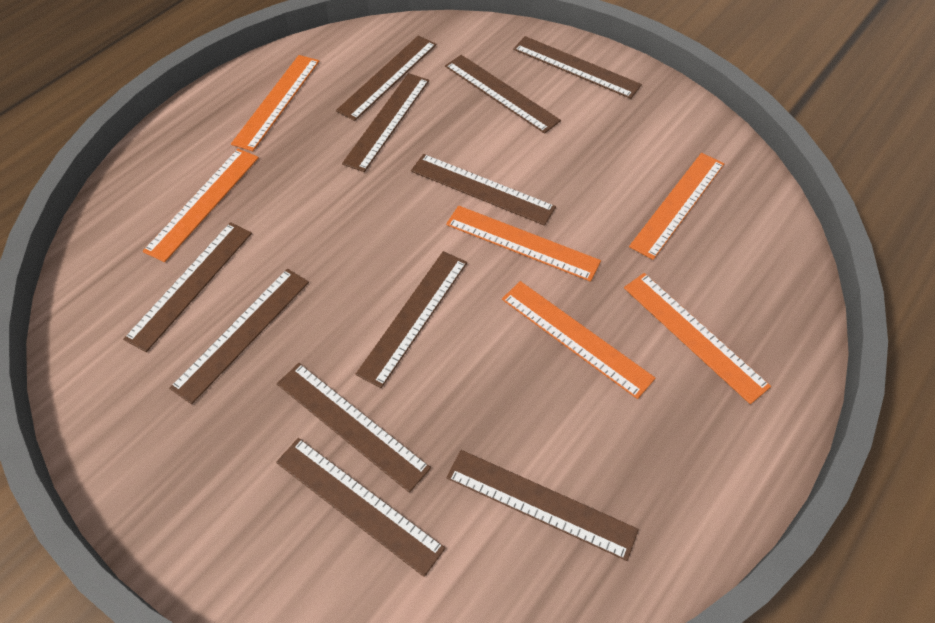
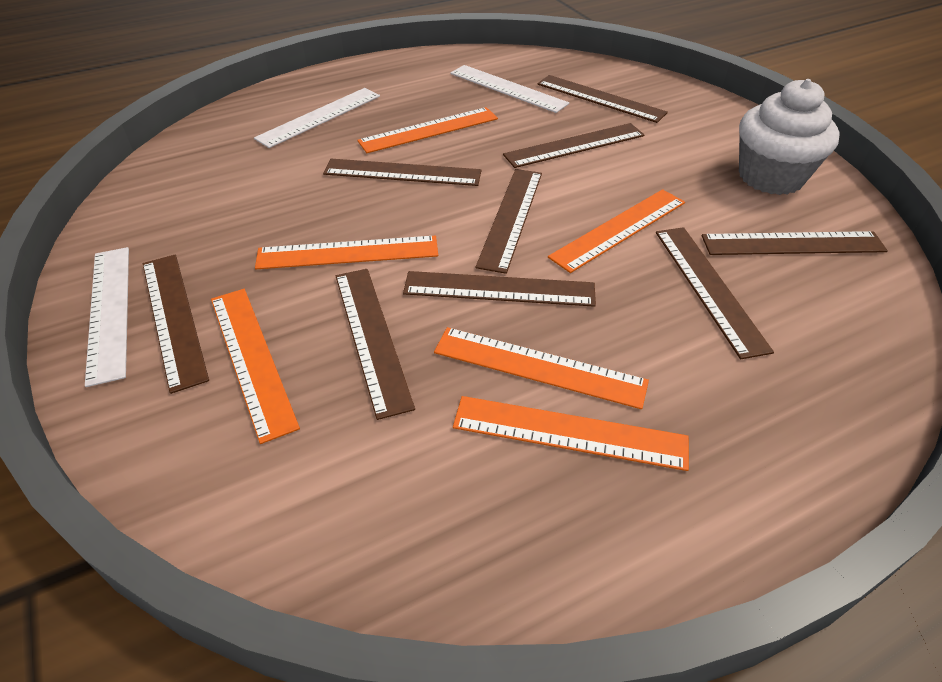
brown ruler: [123,222,252,352] [169,269,309,404] [276,438,445,577] [277,363,431,492] [336,36,437,121] [342,73,429,172] [355,251,467,388] [411,154,556,226] [445,55,561,133] [447,450,639,561] [513,36,642,99] = 11 -> [143,255,209,394] [323,159,481,186] [336,269,415,420] [403,271,596,307] [475,169,542,274] [503,123,644,168] [537,75,668,123] [656,227,774,359] [702,231,888,255] = 9
white cupcake: none = 0 -> [739,79,840,195] = 1
white ruler: none = 0 -> [85,247,129,387] [254,88,380,148] [450,65,569,113] = 3

